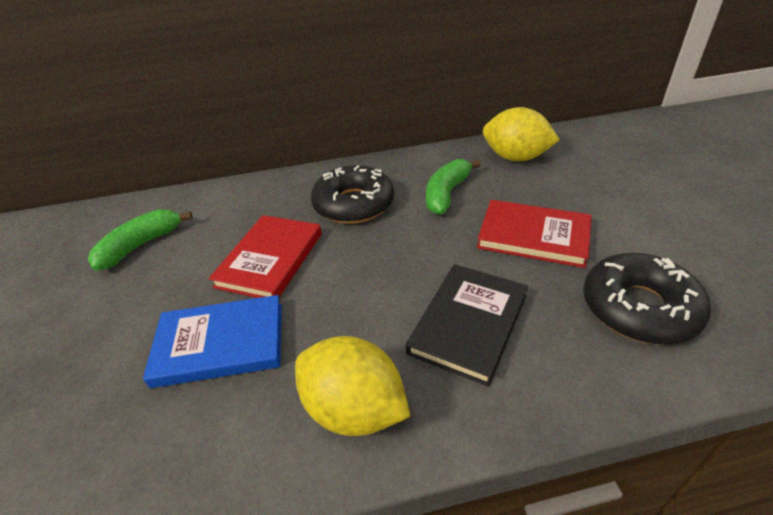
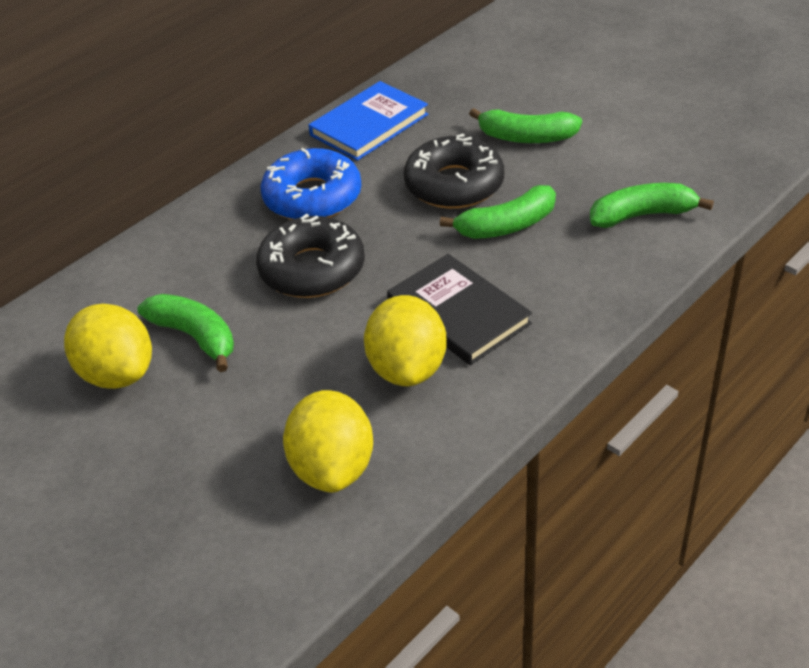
blue donut: none = 0 -> [260,148,361,220] = 1
green banana: [88,209,193,271] [426,159,481,215] = 2 -> [137,294,234,372] [440,185,556,239] [469,108,582,143] [590,183,714,228] = 4
red book: [209,215,322,298] [477,200,592,268] = 2 -> none = 0
yellow lemon: [295,336,411,436] [483,107,560,161] = 2 -> [64,304,152,389] [283,390,373,493] [364,295,447,386] = 3

